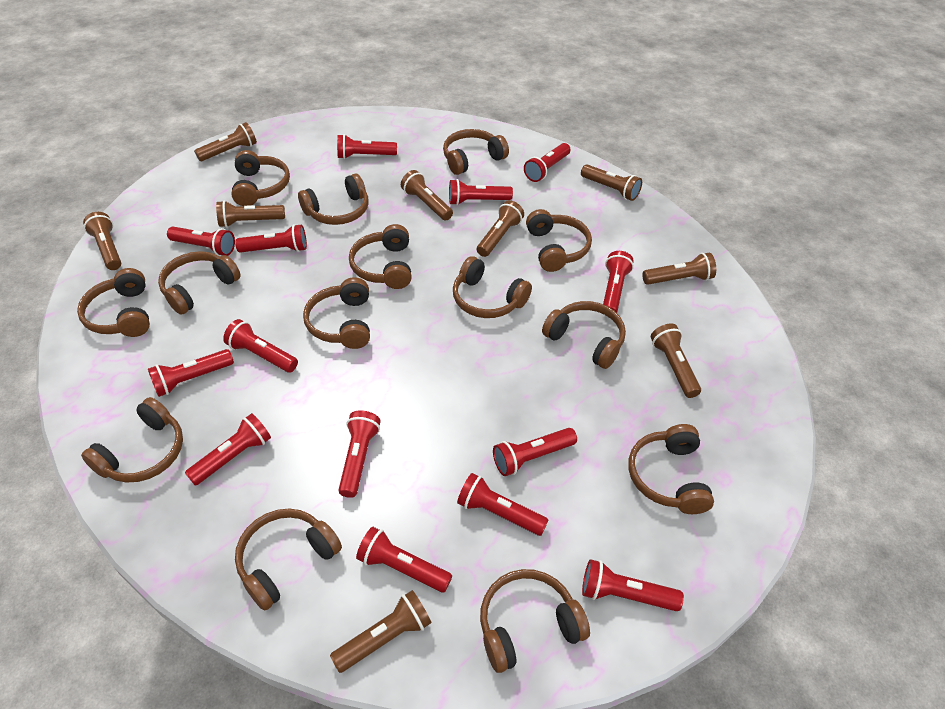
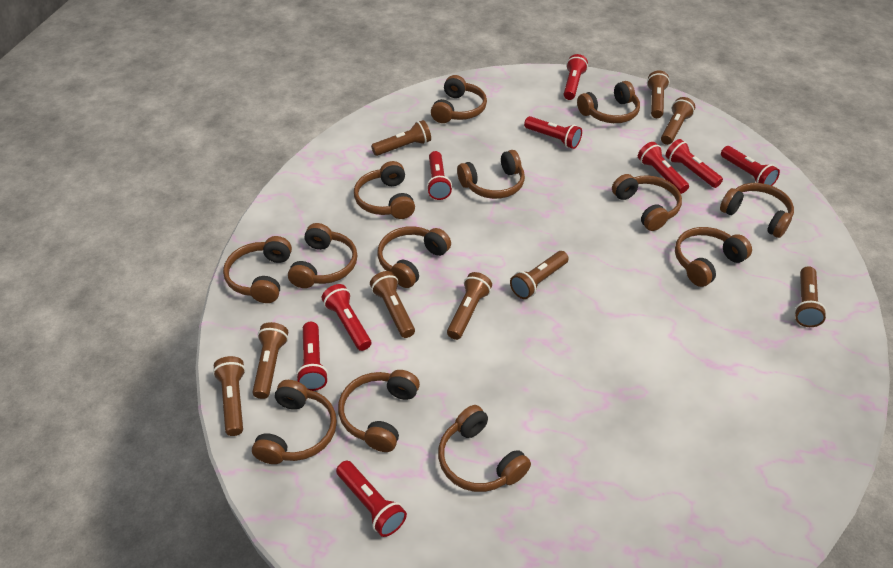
brown headphones: [77,268,150,337] [81,397,183,483] [158,251,241,315] [232,150,290,206] [235,509,342,611] [298,174,369,225] [303,277,370,349] [349,224,412,289] [443,129,509,175] [453,256,532,318] [480,569,590,673] [526,209,592,272] [542,301,626,369] [628,424,714,514] = 14 -> [223,236,292,303] [252,380,337,464] [288,223,357,288] [338,370,420,452] [354,161,415,219] [377,226,451,288] [431,75,487,123] [438,405,531,492] [457,150,525,199] [577,81,640,123] [612,174,682,231] [675,227,752,287] [720,183,794,238] = 13
red flashlight: [148,349,234,397] [167,227,235,256] [185,413,271,486] [223,319,298,373] [235,224,307,253] [337,134,397,159] [338,410,380,498] [356,527,452,593] [449,179,513,205] [457,473,548,536] [493,428,577,476] [524,143,570,182] [582,559,684,611] [603,251,634,313] = 14 -> [296,322,328,391] [322,284,371,351] [336,461,407,537] [427,151,452,200] [524,116,582,149] [564,54,588,100] [638,142,689,194] [665,139,723,188] [721,146,780,186] = 9

